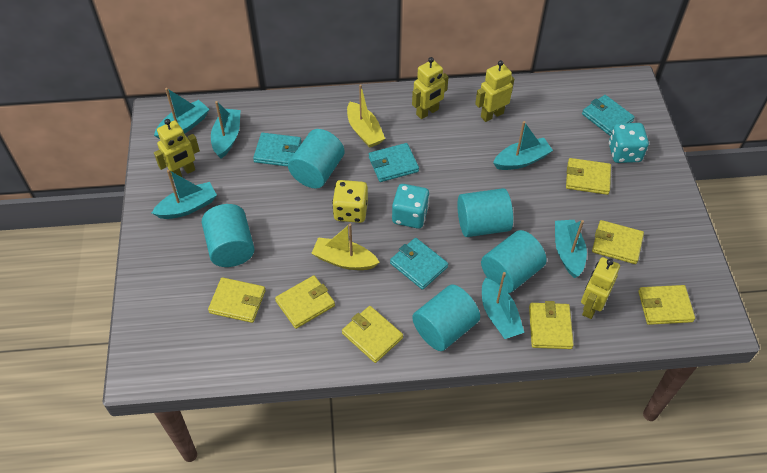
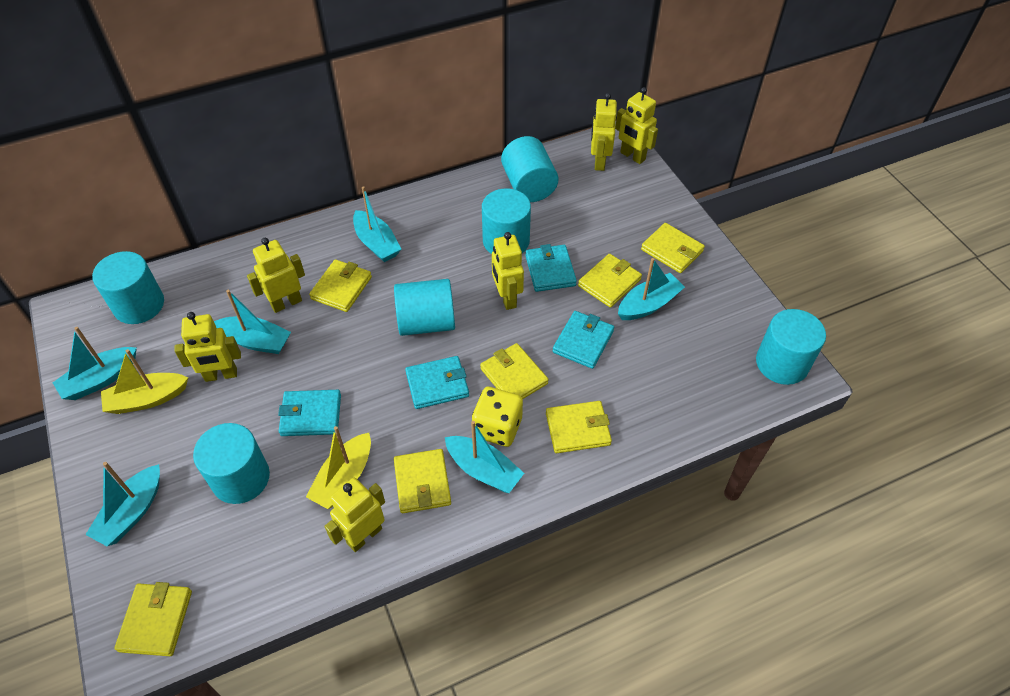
turquoise cylinder: [202,204,255,267] [288,129,344,189] [412,285,480,351] [457,188,513,237] [481,230,547,293] = 5 -> [92,251,164,324] [193,423,270,504] [394,279,455,336] [482,188,531,254] [501,136,559,202] [756,309,826,385] = 6
turquoise dice: [392,184,429,229] [609,123,649,163] = 2 -> none = 0
yellow robot: [154,119,200,178] [412,57,449,119] [475,60,514,122] [581,257,620,319] = 4 -> [174,312,241,382] [247,238,305,313] [324,478,385,552] [492,232,524,310] [591,93,617,171] [615,87,658,164] = 6

